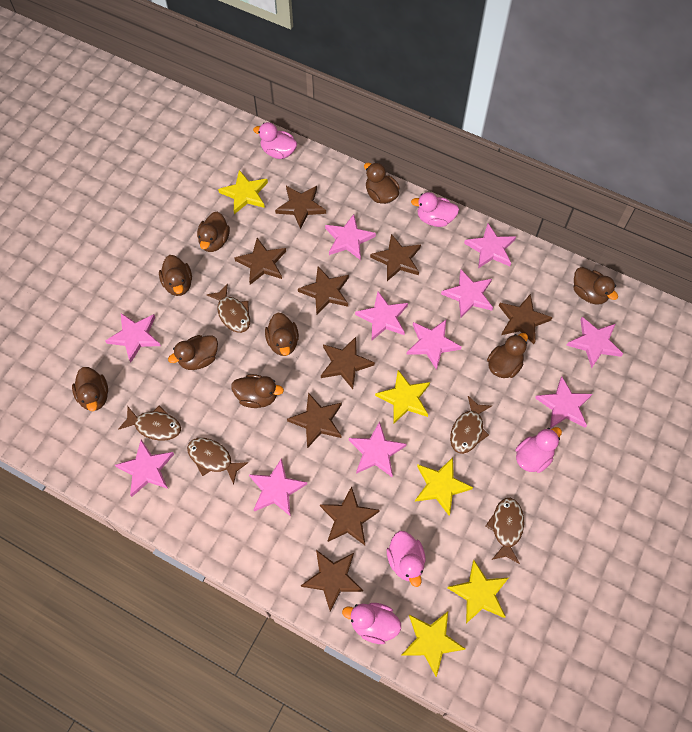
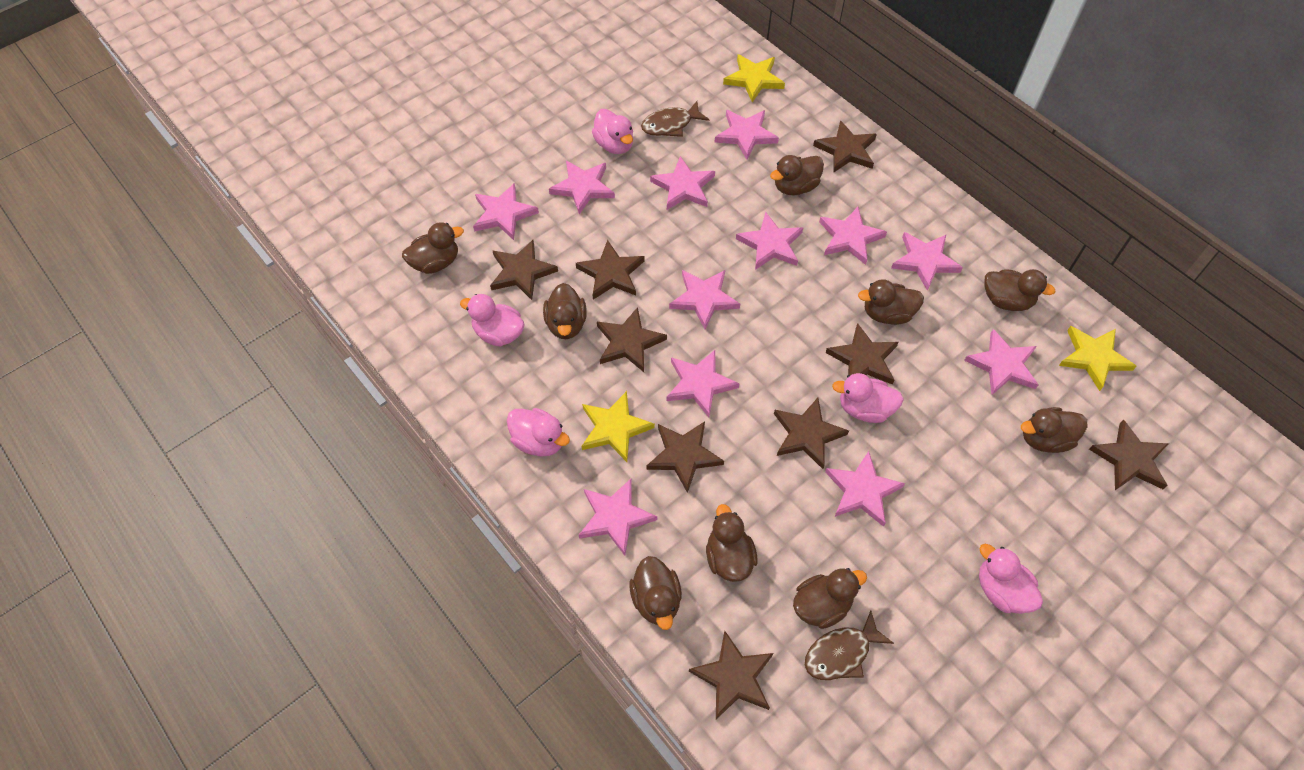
brown fish: [118,406,181,441] [187,438,248,485] [207,283,250,333] [450,396,492,454] [486,498,524,564] = 5 -> [641,101,709,137] [805,611,894,680] = 2
pink star: [105,313,161,362] [115,439,174,497] [249,458,307,517] [325,214,376,260] [349,421,407,477] [355,291,408,340] [407,320,462,370] [441,270,493,318] [464,223,516,268] [535,376,592,429] [567,317,623,369] = 11 -> [473,183,539,240] [549,160,615,215] [579,479,657,556] [650,156,715,210] [666,350,740,417] [669,270,740,330] [714,110,779,160] [736,212,803,270] [819,207,887,265] [825,451,905,527] [891,232,963,291] [964,329,1039,395] = 12
yellow star: [218,170,268,214] [375,370,430,423] [401,612,465,677] [415,457,473,516] [447,560,508,623] = 5 -> [582,391,655,462] [723,54,785,102] [1059,326,1137,391] = 3

